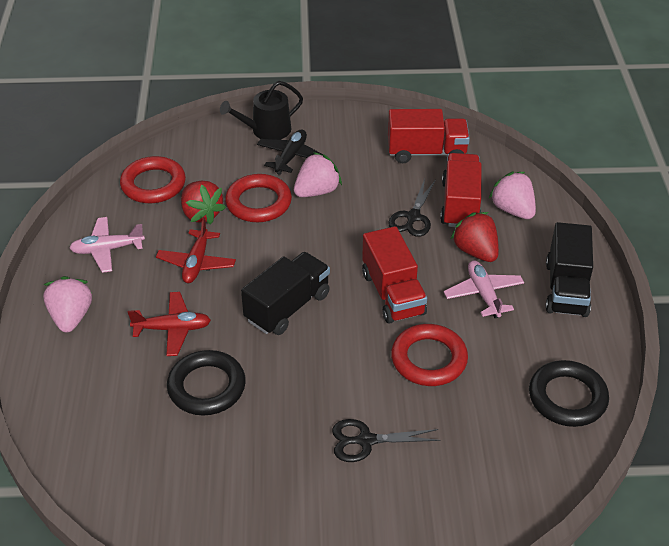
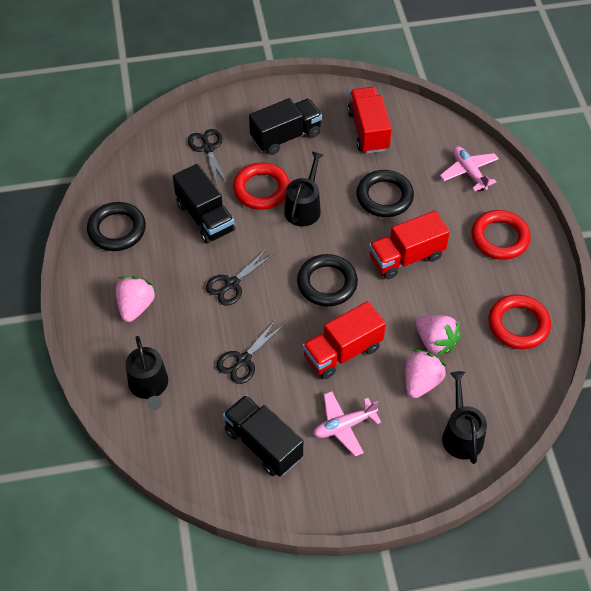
black plane: [257,129,322,175] = 1 -> none = 0
black ring: [167,350,246,415] [529,360,609,427] = 2 -> [87,202,146,251] [297,254,358,307] [356,170,414,217] = 3
black scissors: [332,419,440,462] [388,179,436,237] = 2 -> [188,129,227,183] [206,249,274,305] [216,320,284,384] = 3
black truck: [241,252,330,335] [545,222,593,317] = 2 -> [173,164,235,244] [223,395,303,477] [249,98,322,155] = 3
black watering can: [220,81,303,140] = 1 -> [126,336,168,410] [284,152,324,226] [442,371,487,464] = 3
red plane: [128,292,211,356] [156,217,236,283] = 2 -> none = 0
red strawberry: [181,181,226,225] [450,212,499,262] = 2 -> none = 0

